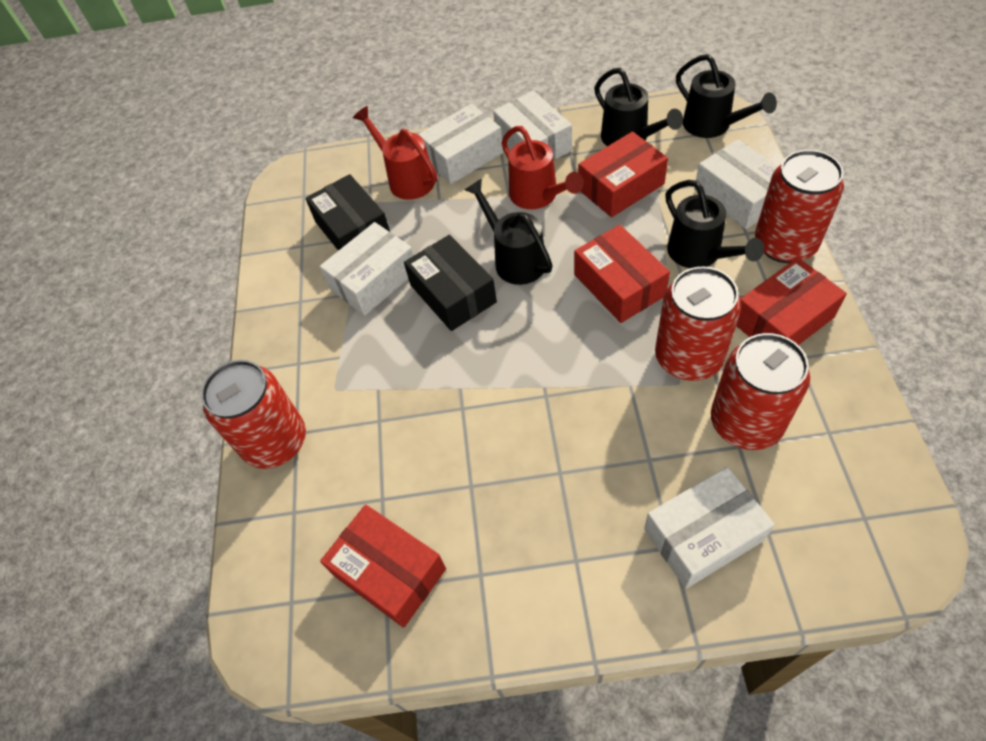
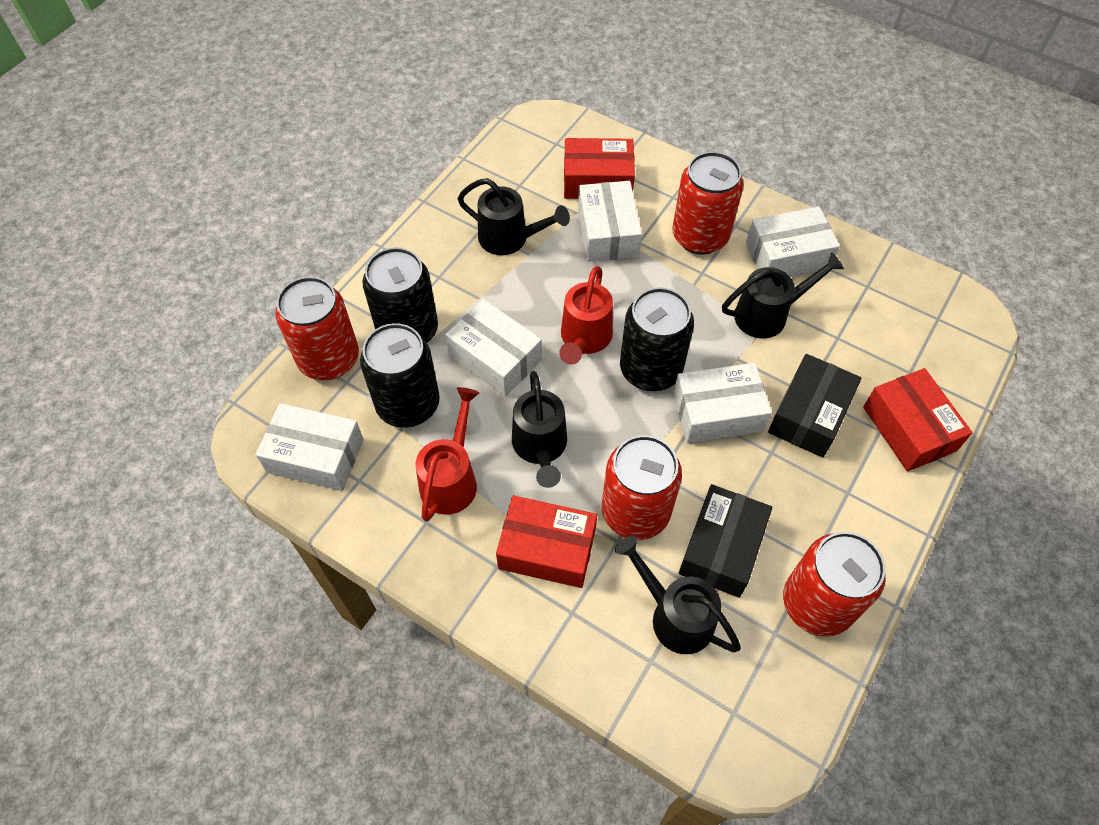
black can: none = 0 -> [360,323,440,428] [363,247,438,343] [620,287,694,391] = 3
red box: [320,505,446,628] [574,225,670,323] [578,132,668,217] [736,258,847,345] = 4 -> [496,496,597,588] [564,138,635,199] [863,368,973,471] = 3

